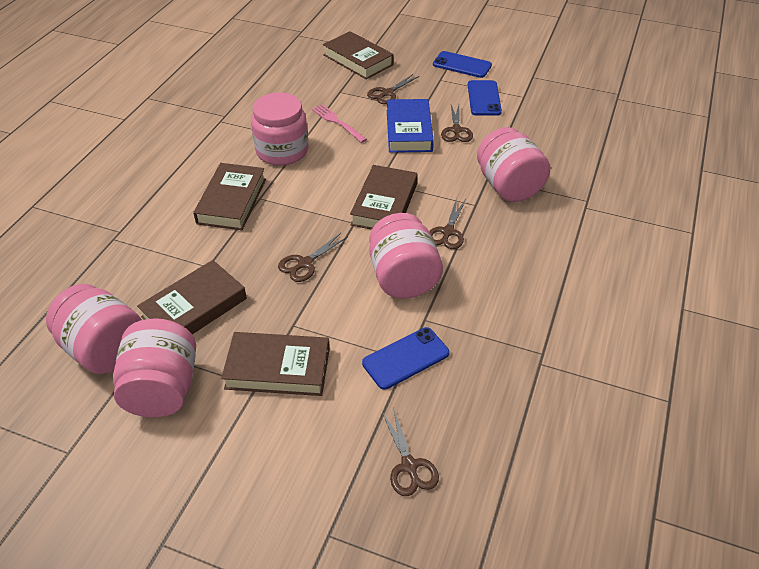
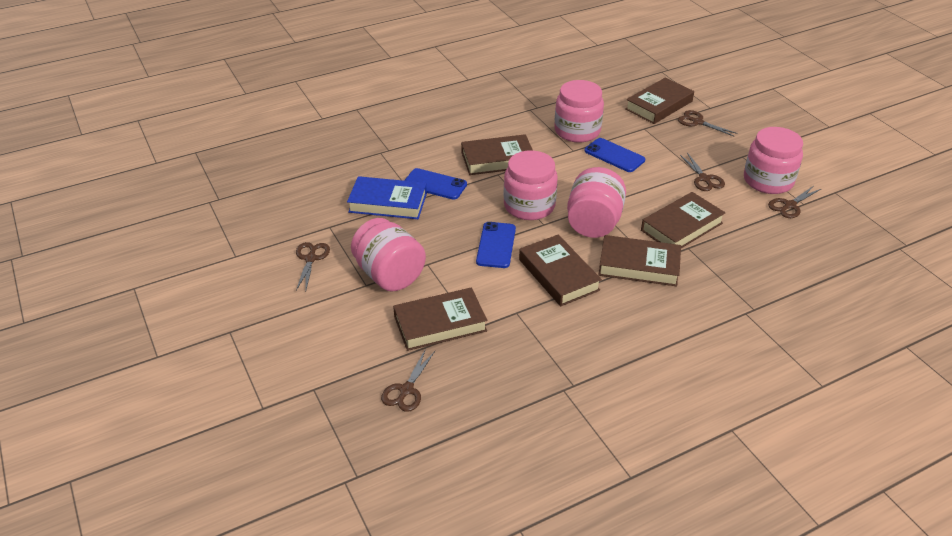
brown book: [137,260,247,334] [193,163,266,230] [221,332,330,396] [323,31,394,79] [350,165,418,230] = 5 -> [393,288,487,351] [461,134,533,175] [519,235,602,306] [598,235,681,286] [625,78,694,124] [641,192,725,248] = 6
pink fork: [312,104,367,143] = 1 -> none = 0

